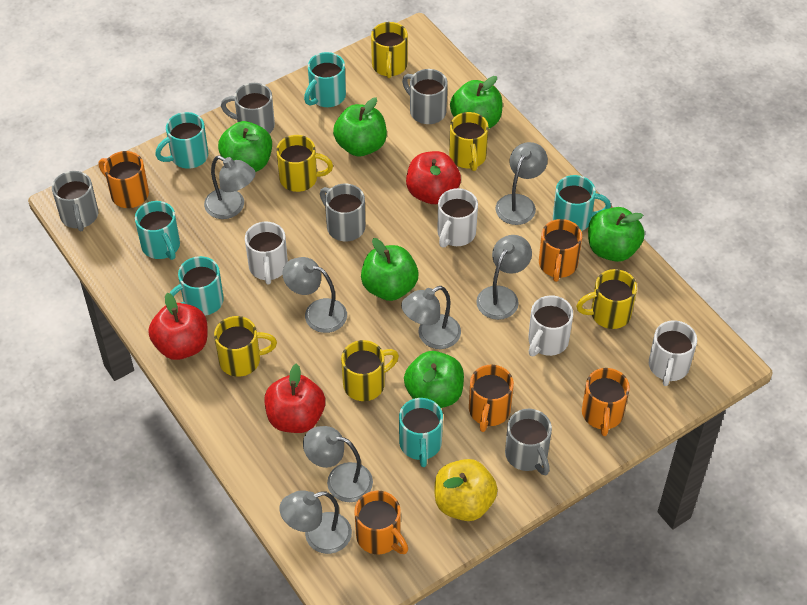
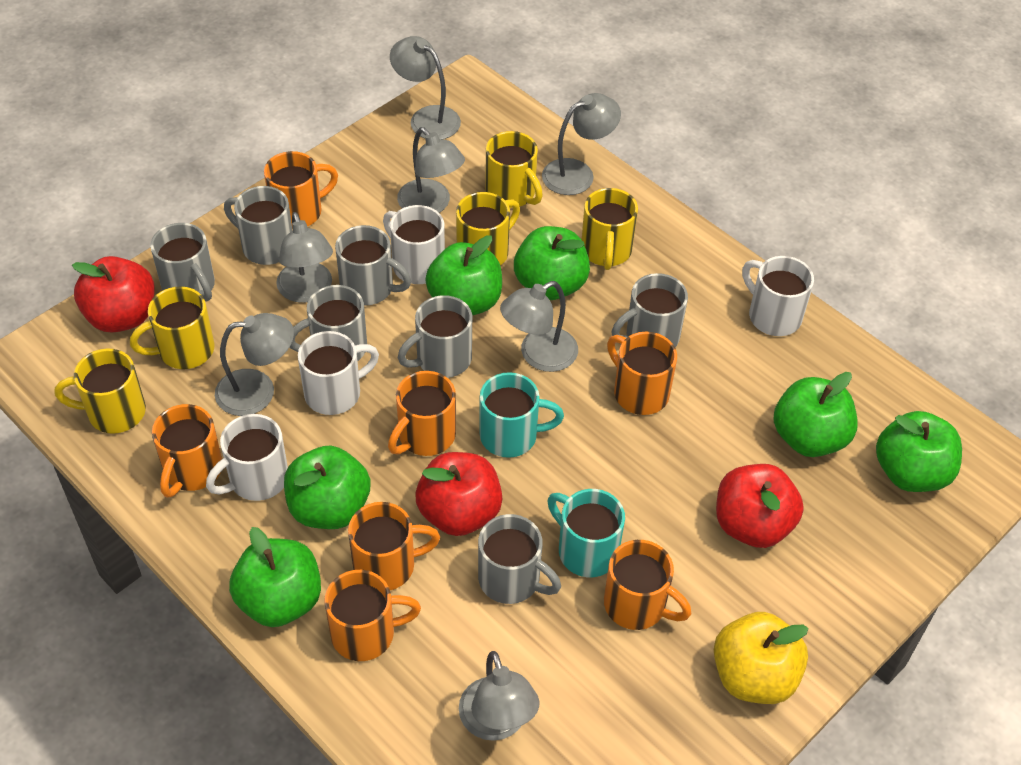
grey mug: [52,171,98,231] [221,83,275,134] [320,184,365,241] [402,69,448,124] [505,409,552,475] = 5 -> [150,223,215,301] [224,186,292,265] [290,285,367,361] [335,225,411,305] [398,295,472,378] [478,514,561,604] [611,273,688,347] = 7
orange mug: [99,151,149,208] [354,491,408,554] [469,365,514,432] [539,219,582,282] [582,368,630,436] = 5 -> [152,404,222,498] [264,151,338,226] [325,570,421,661] [348,502,440,590] [388,371,456,456] [604,540,691,630] [607,332,677,415] = 7
turquoise mug: [135,201,180,260] [155,112,208,169] [170,256,224,316] [304,52,346,107] [399,398,443,467] [553,175,611,231] = 6 -> [480,372,564,458] [547,489,625,577] = 2
yellow mug: [214,316,277,377] [276,135,333,192] [341,340,399,401] [371,22,408,78] [449,112,489,171] [576,269,637,329] = 6 -> [55,349,146,434] [130,287,214,369] [456,192,520,266] [486,131,543,208] [582,188,638,270] = 5

